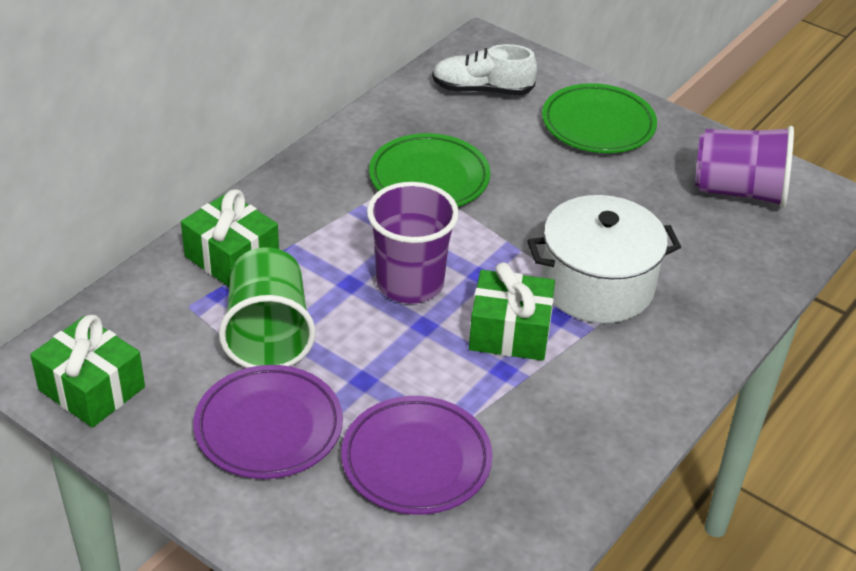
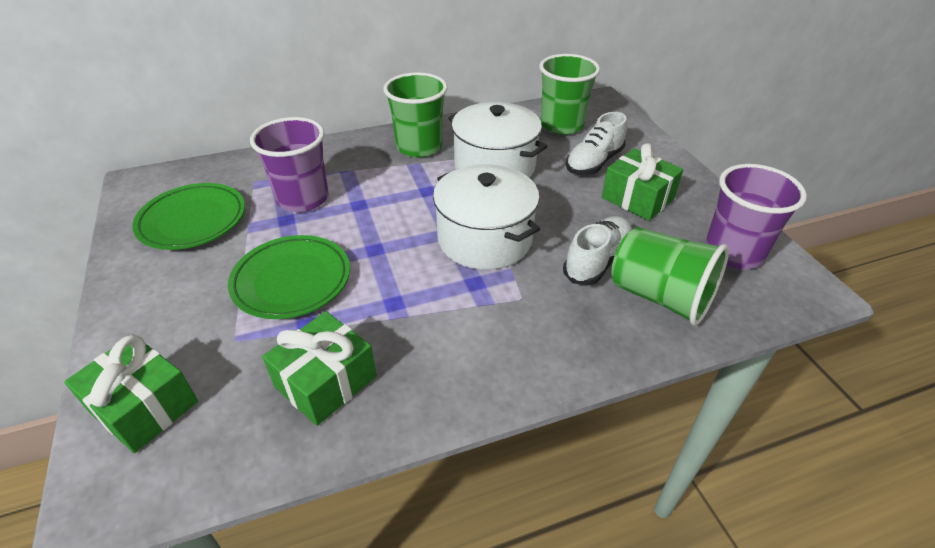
green cup: [219,247,316,368] = 1 -> [384,72,448,158] [539,54,600,135] [611,227,729,326] = 3
purple plate: [193,365,343,479] [341,396,493,515] = 2 -> none = 0
white pot: [528,195,681,323] = 1 -> [433,164,540,270] [449,102,548,178] = 2
white shoe: [432,44,537,95] = 1 -> [563,216,632,285] [566,112,627,175] = 2

